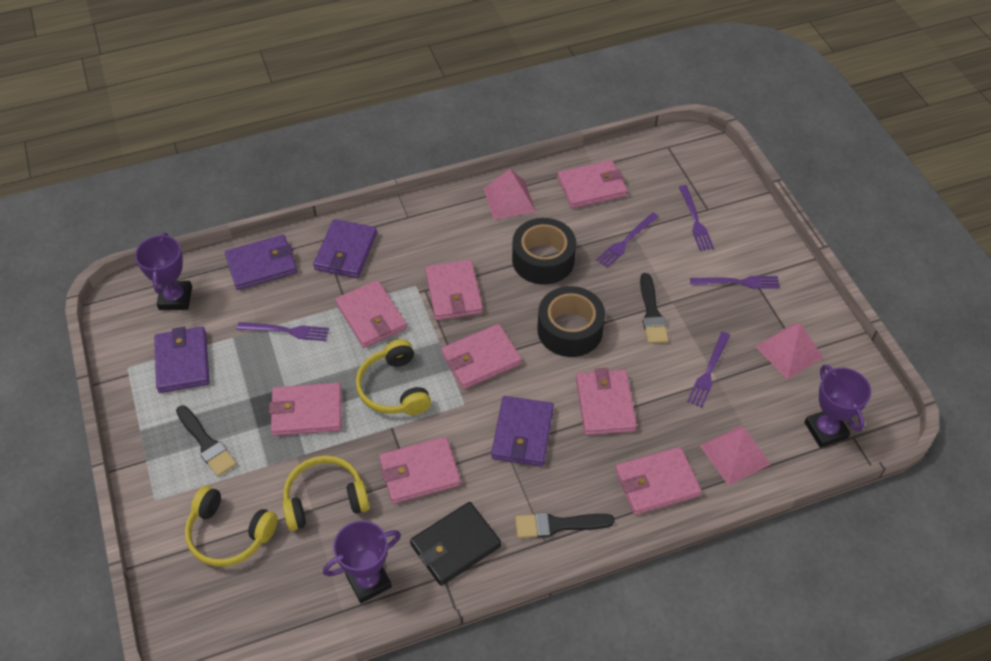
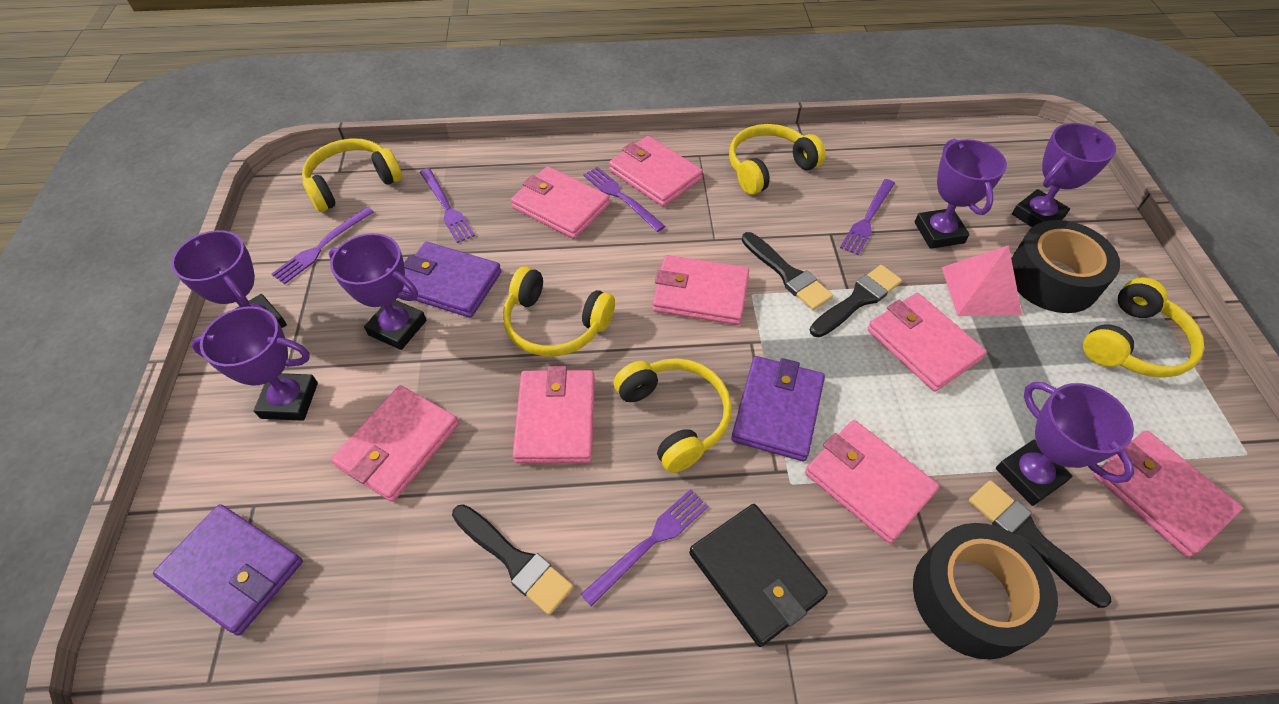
black brush: [176,406,237,477] [515,512,615,538] [640,273,668,344] = 3 -> [452,504,573,615] [742,232,833,310] [810,265,902,337] [969,480,1112,608] = 4
pink pyramid: [484,169,536,220] [700,425,771,486] [755,323,823,380] = 3 -> [942,245,1022,316] = 1
purple trophy: [135,233,192,310] [323,520,401,603] [804,365,871,448] = 3 -> [171,230,287,328] [191,306,318,421] [329,233,426,350] [915,139,1007,249] [996,382,1134,506] [1012,123,1116,227] = 6
purple wallet: [154,327,210,393] [225,234,297,290] [313,219,377,278] [491,396,554,467] = 4 -> [153,504,303,636] [402,242,501,318] [731,356,825,461] = 3
yellow headphones: [185,486,278,567] [282,455,370,531] [356,339,431,415] = 3 -> [302,138,402,212] [503,266,615,357] [614,358,732,473] [729,124,826,195] [1083,278,1204,378] = 5

